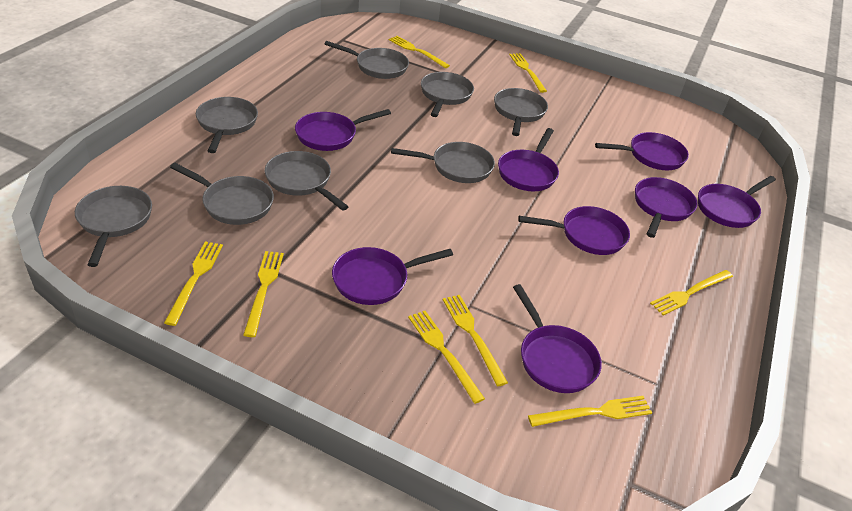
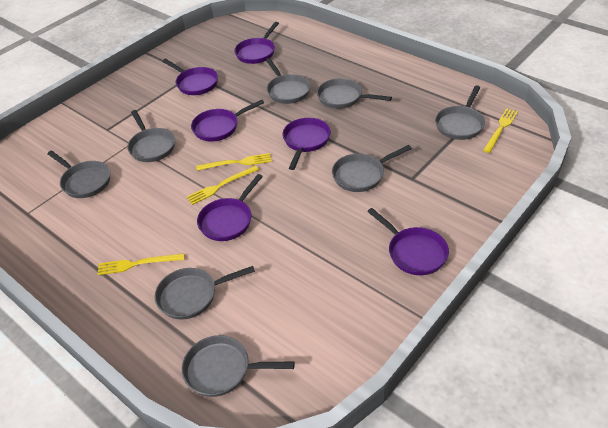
purple pan: [295,109,391,151] [332,247,453,305] [498,128,559,191] [513,284,602,393] [518,206,630,255] [595,132,689,170] [635,177,698,238] [698,176,776,228] = 8 -> [162,59,218,95] [191,100,264,142] [197,174,263,241] [234,22,279,64] [283,118,331,170] [367,208,449,275] = 6
yellow fork: [164,242,223,326] [243,251,284,337] [389,36,450,68] [408,311,485,404] [443,295,508,386] [509,53,547,93] [528,396,652,427] [650,270,733,315] = 8 -> [98,253,185,275] [187,166,259,205] [196,153,272,171] [483,108,518,153] = 4

